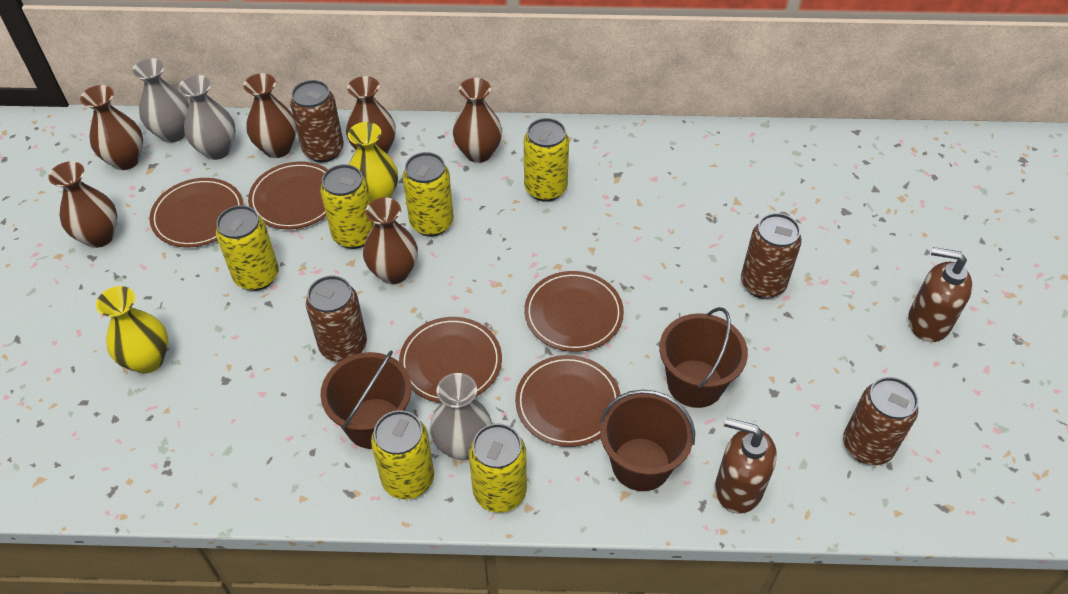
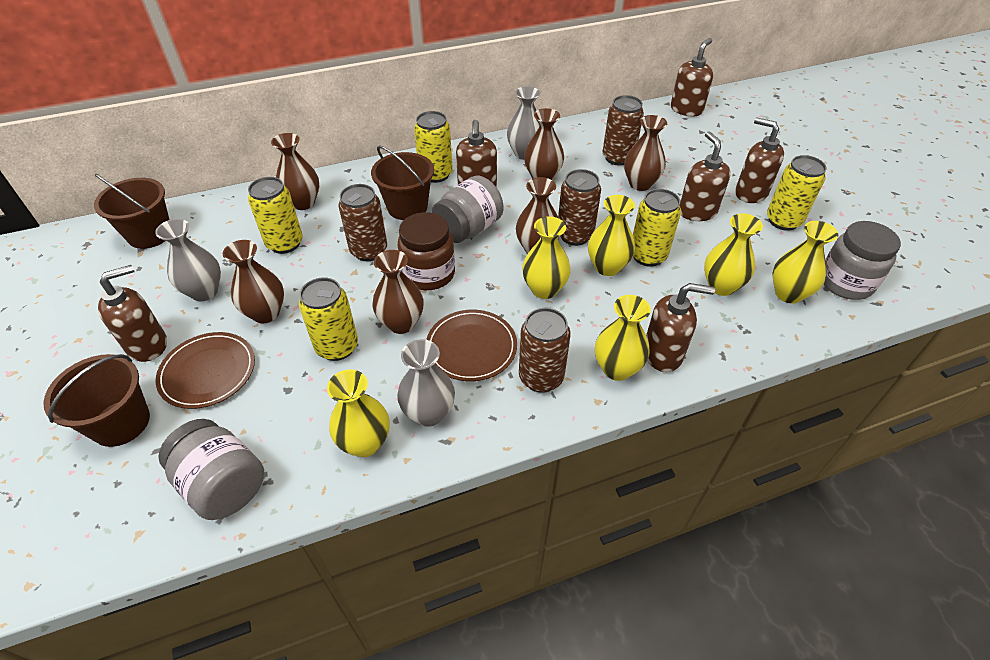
brown jar: none = 0 -> [398,212,455,290] = 1
brown plate: [149,178,244,247] [248,161,328,229] [399,317,502,403] [515,355,621,447] [524,271,624,352] = 5 -> [156,332,255,409] [426,310,517,381] = 2
brown soap dispenser: [715,418,777,514] [908,247,973,342] = 2 -> [98,265,167,362] [456,120,497,187] [646,283,715,372] [671,38,713,116] [680,131,731,221] [735,117,784,203] = 6
grey jar: none = 0 -> [158,419,264,520] [432,176,503,243] [823,221,901,300] = 3
yellow can: [216,205,279,291] [320,164,375,249] [371,410,434,499] [403,152,454,237] [469,423,527,513] [524,118,569,202] = 6 -> [248,177,303,254] [299,277,358,361] [414,111,453,183] [633,189,681,267] [767,155,827,231] = 5
yellow vase: [96,286,169,373] [348,122,398,201] = 2 -> [327,369,389,457] [522,216,571,299] [588,195,635,276] [595,295,651,381] [704,213,763,296] [772,221,838,303] = 6

